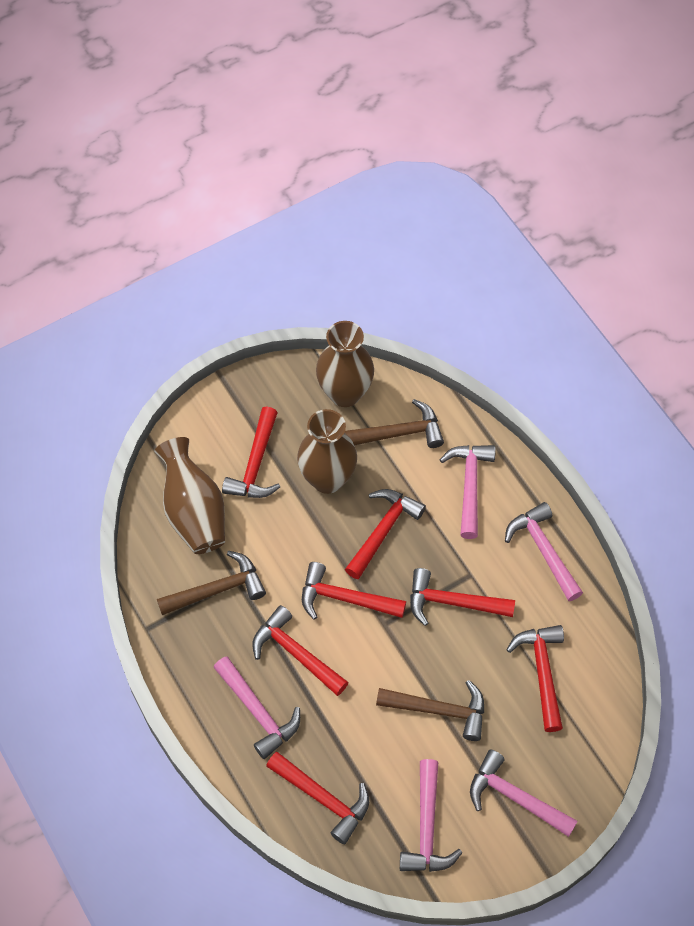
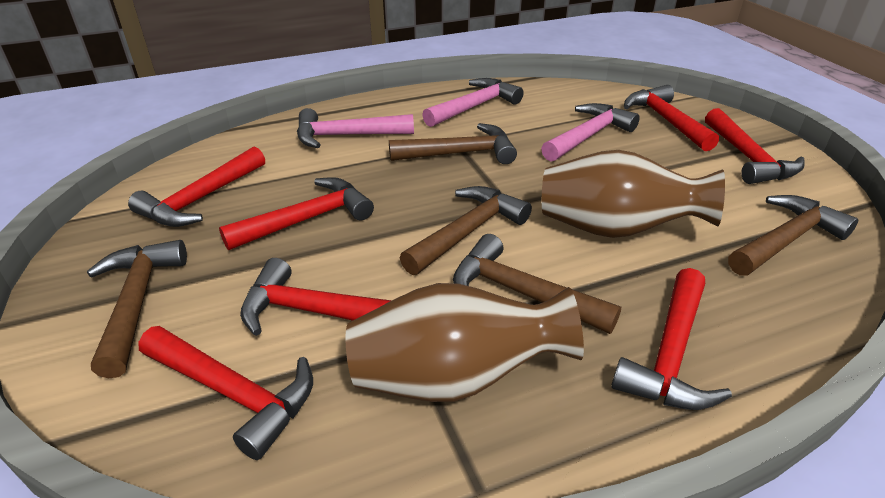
brown hammer: [157,551,266,615] [344,399,444,448] [376,680,484,741] = 3 -> [87,240,187,378] [389,123,517,164] [400,186,532,275] [453,234,621,334] [728,195,858,276] = 5
brown vase: [154,437,225,554] [297,409,357,494] [316,321,374,407] = 3 -> [346,283,584,402] [542,150,725,238] = 2
pink hammer: [213,656,300,759] [400,759,462,872] [440,445,496,539] [470,749,578,837] [505,502,583,601] = 5 -> [297,108,414,148] [422,78,524,127] [541,103,640,162] = 3

